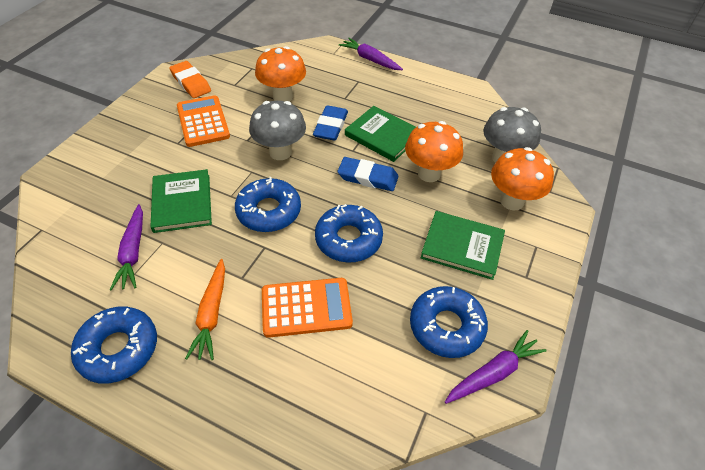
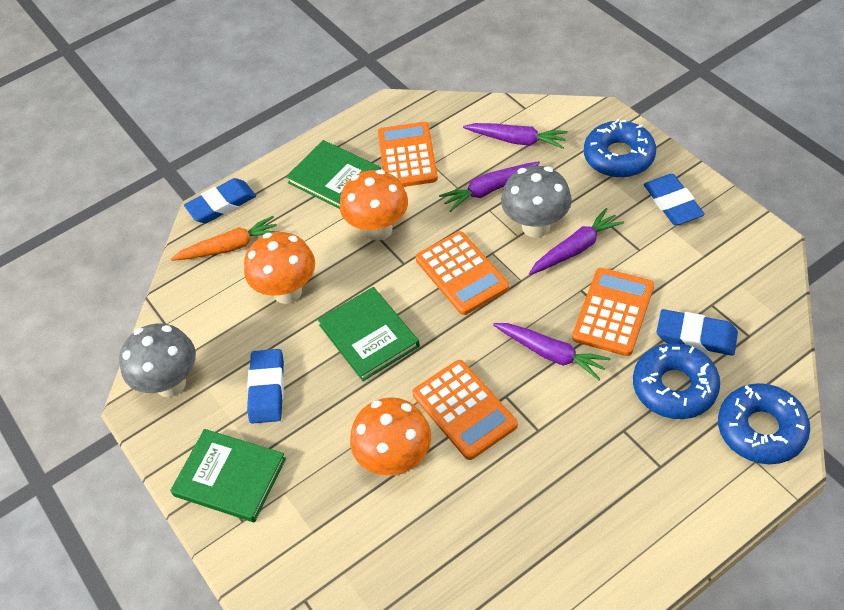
blue donut: [71,306,157,383] [235,177,301,232] [315,204,383,263] [410,286,488,358] = 4 -> [584,119,656,178] [633,343,720,419] [718,383,810,464] = 3
blue eraser: [313,105,348,141] [338,157,399,191] = 2 -> [184,178,256,223] [247,349,284,424] [644,174,705,225] [656,309,738,356] = 4
orange calculator: [177,95,230,147] [262,278,353,338] = 2 -> [378,122,438,187] [412,360,518,460] [416,231,509,315] [572,268,654,356] = 4
orange eraser: [169,61,211,98] = 1 -> none = 0
purple carrot: [110,204,143,291] [339,38,403,70] [445,330,547,404] = 3 -> [439,161,540,212] [463,123,568,149] [493,323,611,380] [529,208,624,275] = 4

